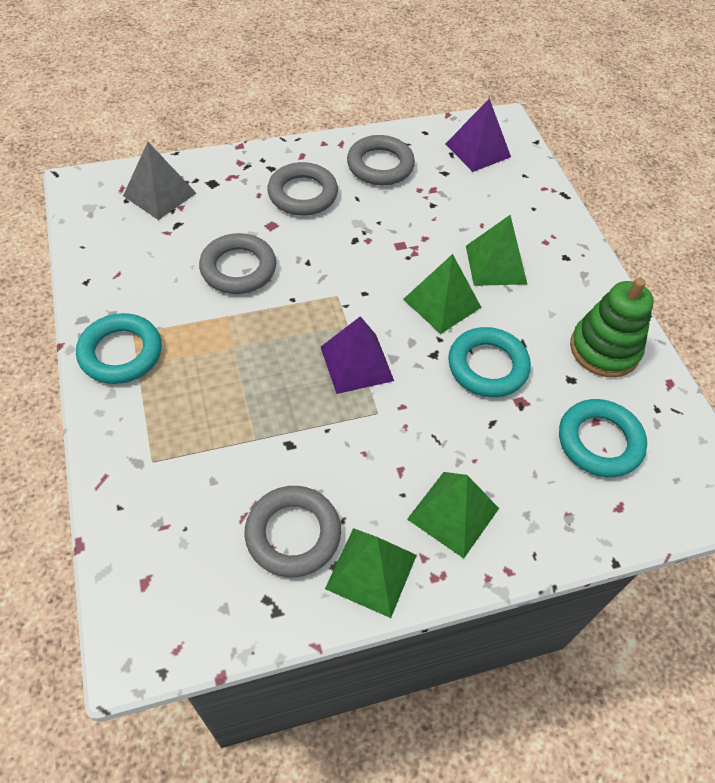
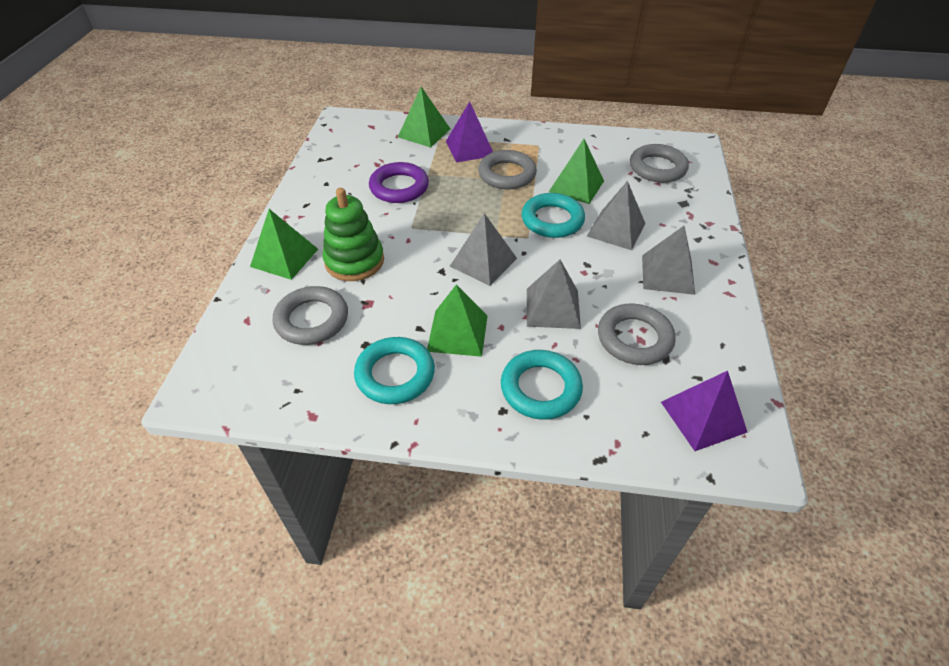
grey pyramid: [123,142,196,220] = 1 -> [450,213,517,286] [527,260,581,329] [587,181,645,250] [642,225,695,295] = 4
purple ring: none = 0 -> [369,162,429,203] = 1

